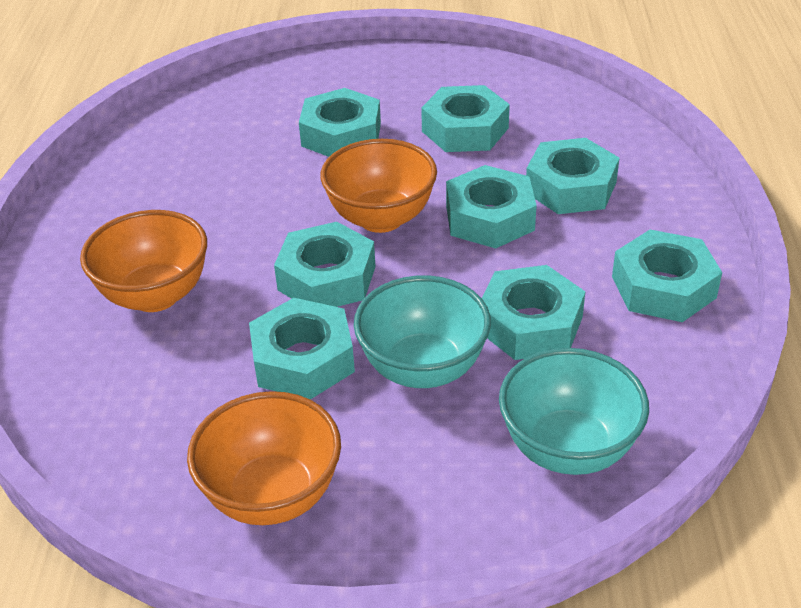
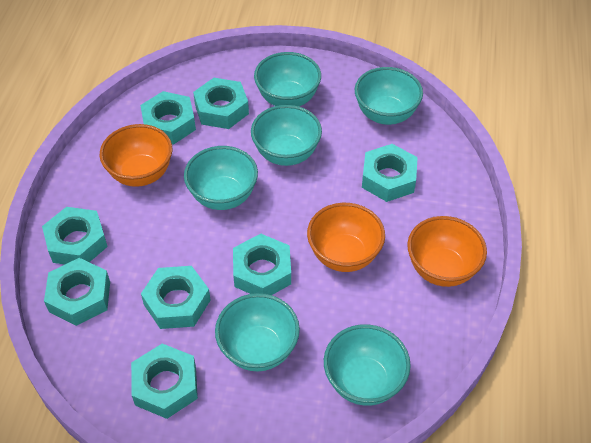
turquoise bowl: [354,275,491,388] [499,348,649,475] = 2 -> [184,146,258,210] [215,293,300,371] [251,105,322,166] [254,52,321,106] [324,324,411,406] [355,67,423,125] = 6

